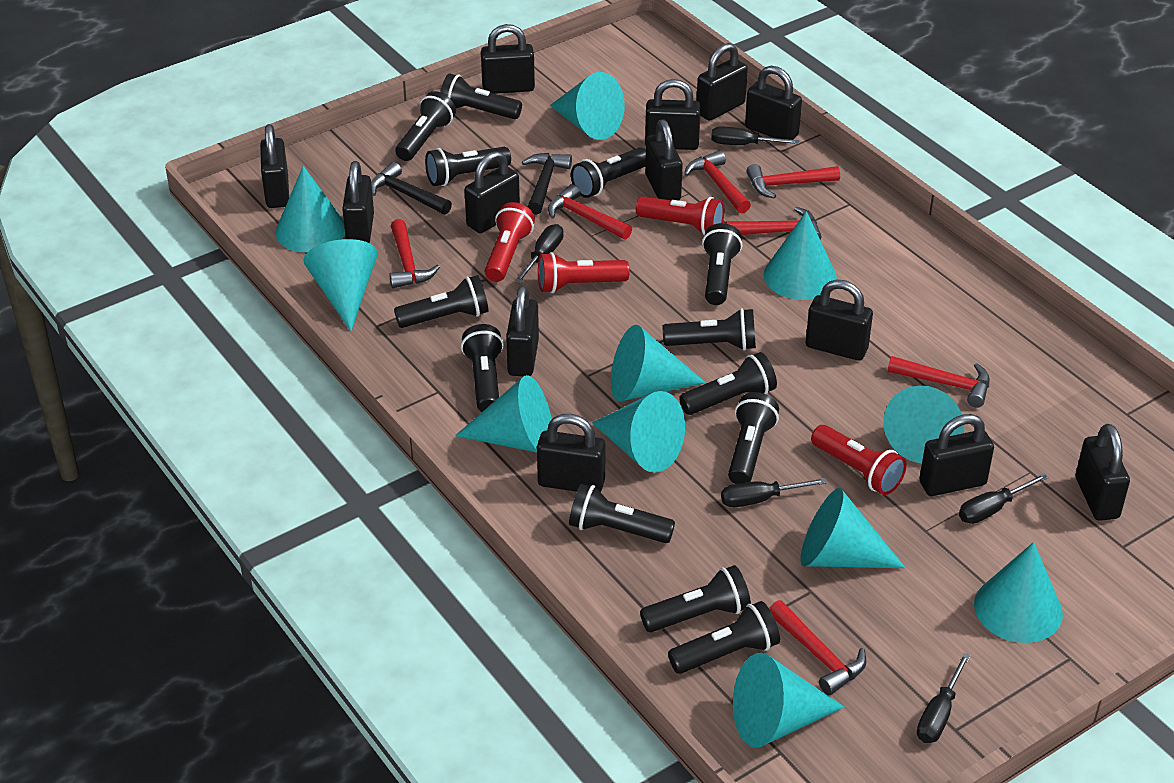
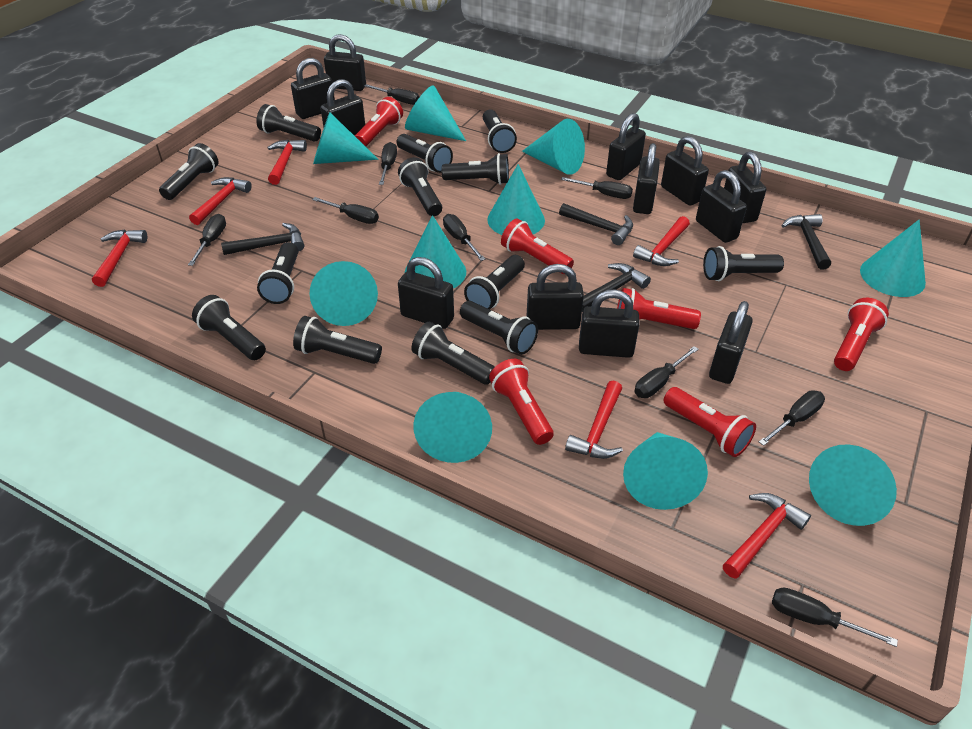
black hammer: [371,162,452,215] [522,153,572,215] = 2 -> [221,223,304,255] [559,203,633,245] [582,263,651,311] [782,214,831,269] = 4
black padlock: [260,124,289,208] [342,161,374,243] [464,151,520,233] [481,24,535,94] [506,286,539,376] [537,414,606,492] [645,79,701,150] [645,120,682,201] [697,43,748,121] [745,66,802,140] [806,280,873,361] [919,414,994,496] [1076,424,1130,521] = 13 -> [291,58,335,119] [321,79,365,135] [324,34,366,91] [398,257,454,329] [526,264,584,330] [579,289,640,358] [606,113,646,180] [633,143,660,214] [661,136,709,206] [696,170,747,243] [709,301,753,384] [724,152,766,223] = 12
black screwdriver: [514,224,564,284] [711,126,800,145] [721,478,827,507] [917,653,970,743] [959,473,1048,524] = 5 -> [188,214,226,266] [312,197,379,224] [365,84,419,105] [379,142,397,185] [443,214,485,261] [561,177,633,199] [634,346,699,398] [759,390,825,446] [772,588,898,647] = 9
red flashlight: [484,202,535,282] [538,252,629,293] [636,196,724,236] [811,425,907,495] = 4 -> [355,97,403,147] [489,359,554,445] [501,218,574,274] [617,288,701,329] [664,387,756,457] [834,298,889,371] = 6
red hammer: [389,219,440,288] [548,184,632,239] [684,150,751,213] [725,207,821,240] [746,164,840,198] [769,600,866,695] [888,356,990,408] = 7 -> [92,230,147,287] [189,177,252,225] [268,140,307,185] [565,381,623,459] [633,216,690,266] [723,493,811,579] = 6
turquoise cone: [276,166,345,253] [303,239,378,331] [455,375,552,453] [550,72,625,140] [592,391,685,473] [611,325,706,402] [733,653,844,748] [764,211,837,300] [800,488,906,568] [883,386,964,463] [974,542,1063,643] = 11 -> [309,261,378,326] [313,112,379,164] [405,85,466,141] [405,215,466,289] [413,392,492,463] [487,164,545,235] [522,119,585,175] [623,432,708,510] [809,444,897,526] [860,220,926,297] = 10

